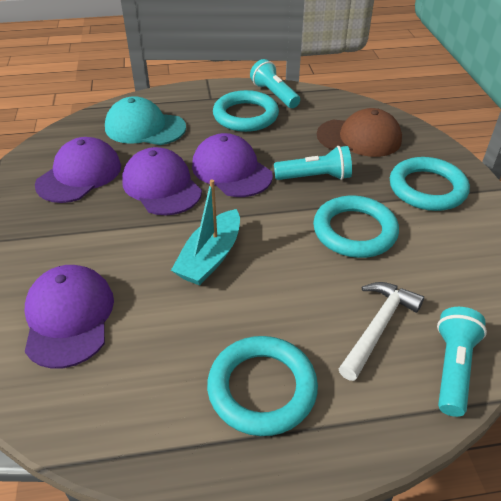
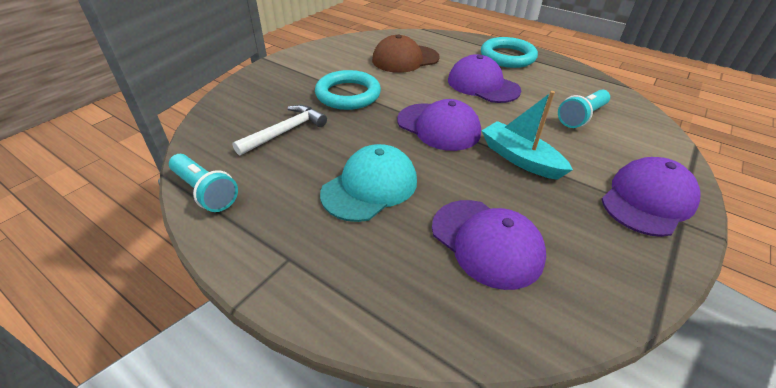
turquoise flashlight: [250,59,300,108] [274,146,352,180] [437,307,487,417] = 3 -> [169,154,238,212] [558,90,610,128] = 2
turquoise ring: [207,336,318,436] [213,90,279,132] [313,196,399,258] [390,157,470,211] = 4 -> [315,70,381,110] [481,37,538,68] = 2

